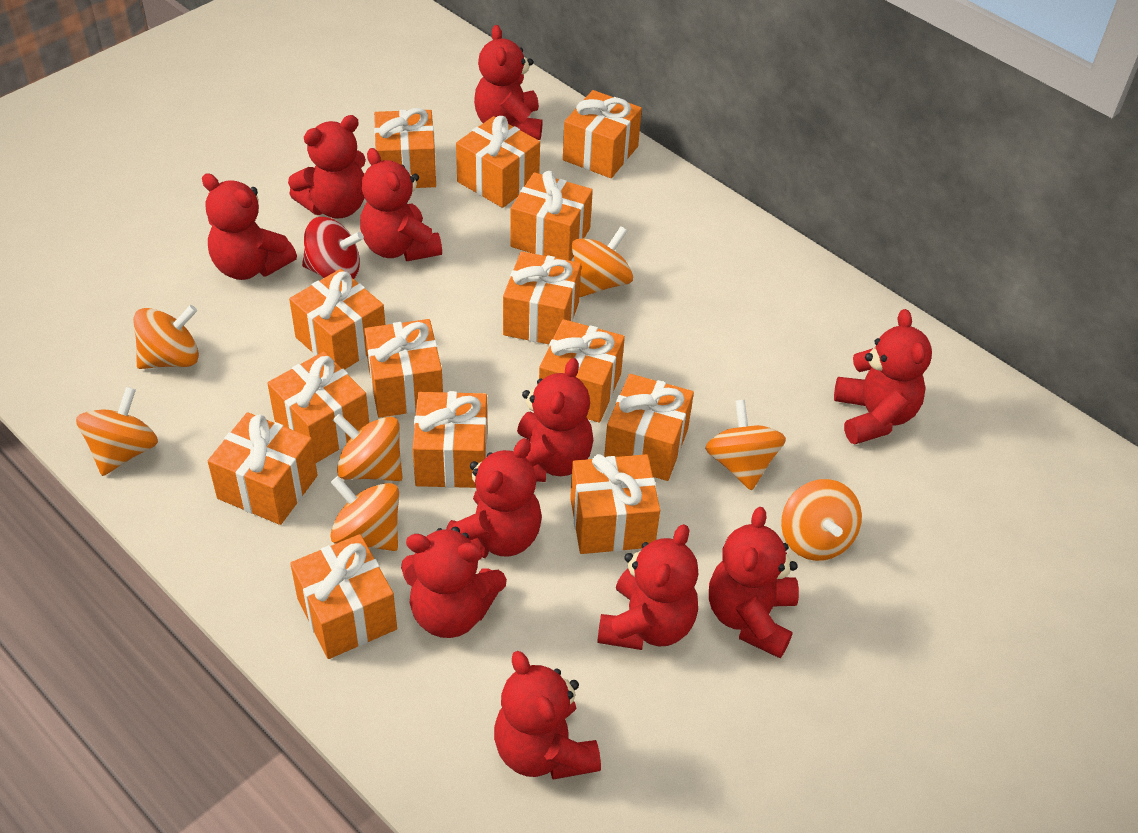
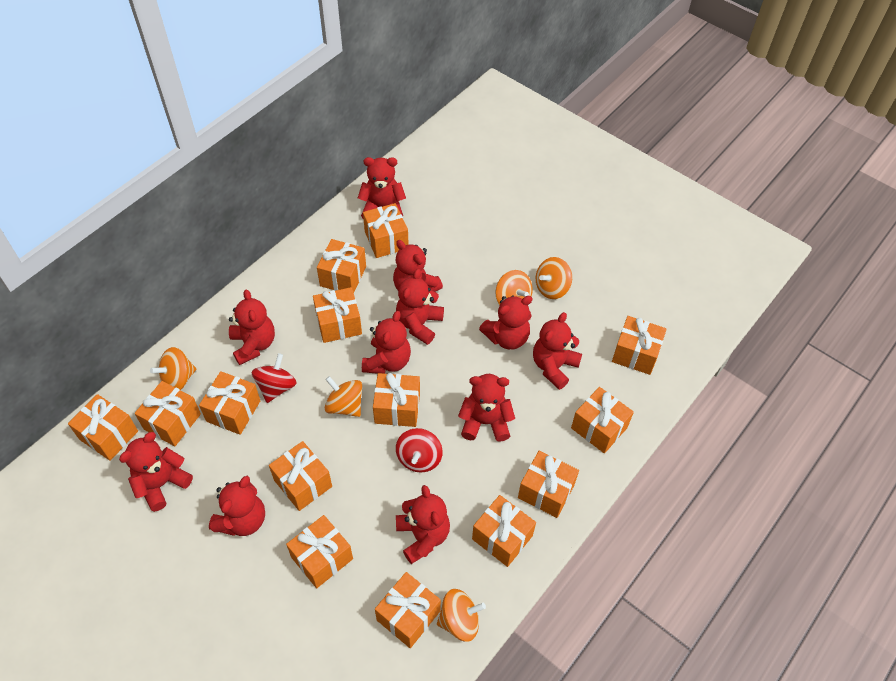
orange spinning top: [76,387,158,476] [133,305,199,369] [331,476,399,551] [333,413,403,481] [572,226,633,297] [705,400,786,491] [781,479,862,561] = 7 -> [150,347,196,390] [325,376,362,417] [437,589,486,642] [495,270,533,305] [536,257,572,299] = 5
red spinning top: [302,217,364,279] = 1 -> [252,353,296,403] [396,428,443,472] = 2

